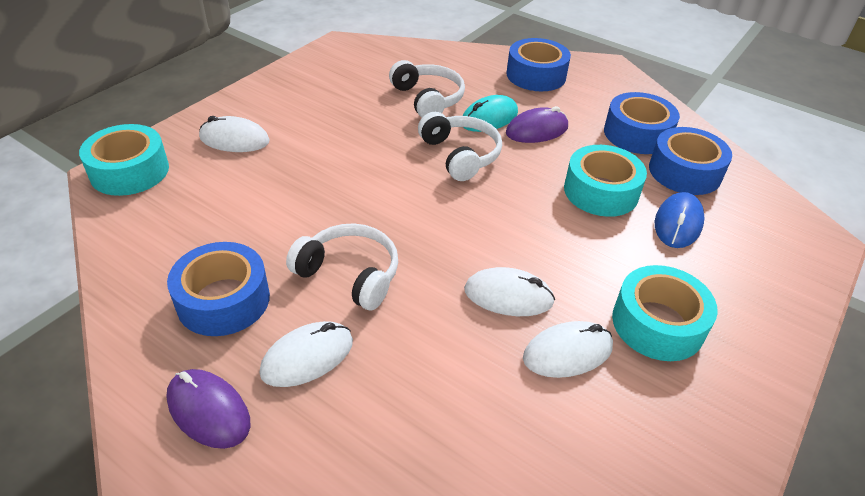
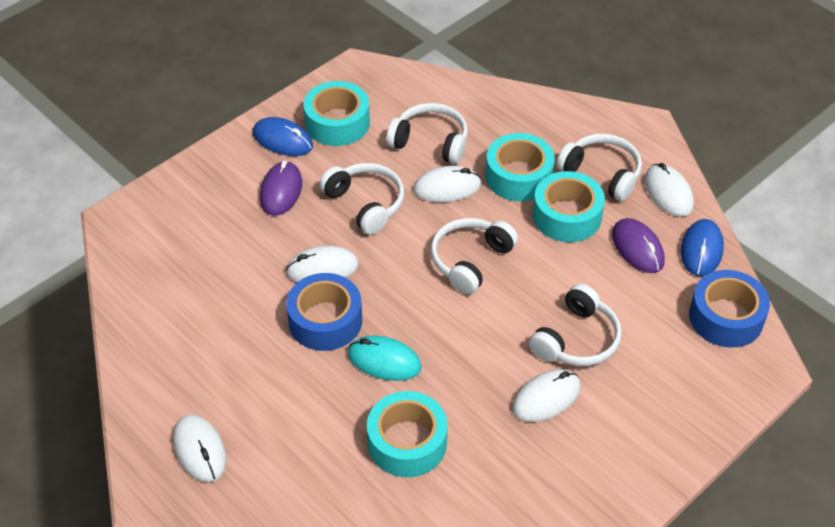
blue mouse: [655,192,705,248] = 1 -> [253,117,313,156] [681,219,724,276] = 2
blue tape: [167,242,270,336] [507,38,571,91] [604,92,680,154] [649,127,732,195] = 4 -> [286,273,362,351] [689,270,770,348] = 2
turquoise tape: [79,124,169,196] [564,145,647,217] [612,265,718,361] = 3 -> [304,81,370,146] [367,391,448,477] [486,133,555,201] [533,171,605,242] = 4
white headphones: [286,223,398,310] [389,60,465,118] [418,112,502,181] = 3 -> [319,163,404,235] [386,103,468,164] [431,218,518,294] [529,284,622,366] [556,134,642,201] = 5
white mouse: [199,116,270,152] [260,321,353,387] [464,267,555,316] [523,321,613,378] = 4 -> [173,415,227,482] [286,246,359,282] [413,166,482,203] [512,369,581,422] [644,163,694,217] = 5

